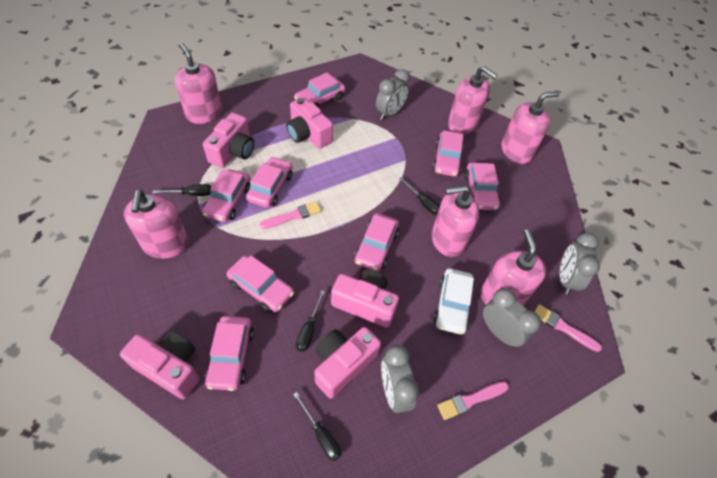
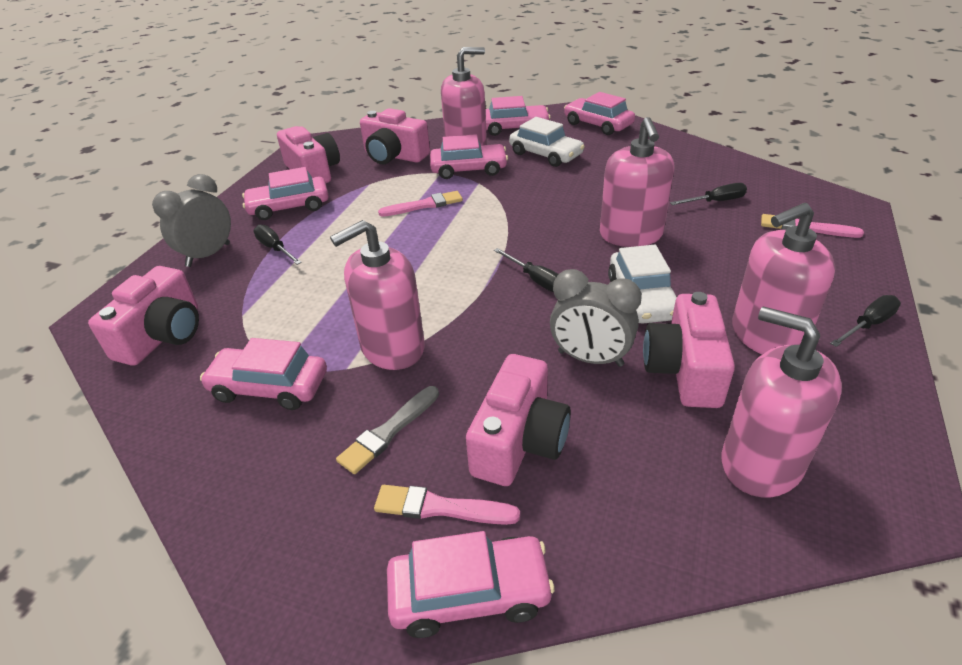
grey brush: none = 0 -> [336,386,439,474] = 1
grey clock: [376,69,410,120] [381,345,419,414] [483,288,541,348] [560,233,600,295] = 4 -> [152,174,231,267] [550,269,642,367] = 2
pink car: [202,169,250,222] [205,316,254,391] [226,256,294,312] [246,157,293,208] [294,72,345,108] [354,213,399,271] [432,131,464,177] [464,163,500,210] = 8 -> [200,338,327,410] [242,167,329,220] [387,531,555,638] [430,134,508,179] [485,96,551,136] [564,92,635,135] = 6
pink soap dispenser: [124,190,189,259] [175,43,222,124] [432,185,480,257] [448,66,498,135] [480,229,546,305] [501,91,560,164] = 6 -> [330,220,425,370] [441,47,487,145] [600,117,674,247] [721,306,842,497] [732,203,836,354] = 5
white car: [433,268,474,335] = 1 -> [509,117,585,167] [608,245,677,324] = 2

